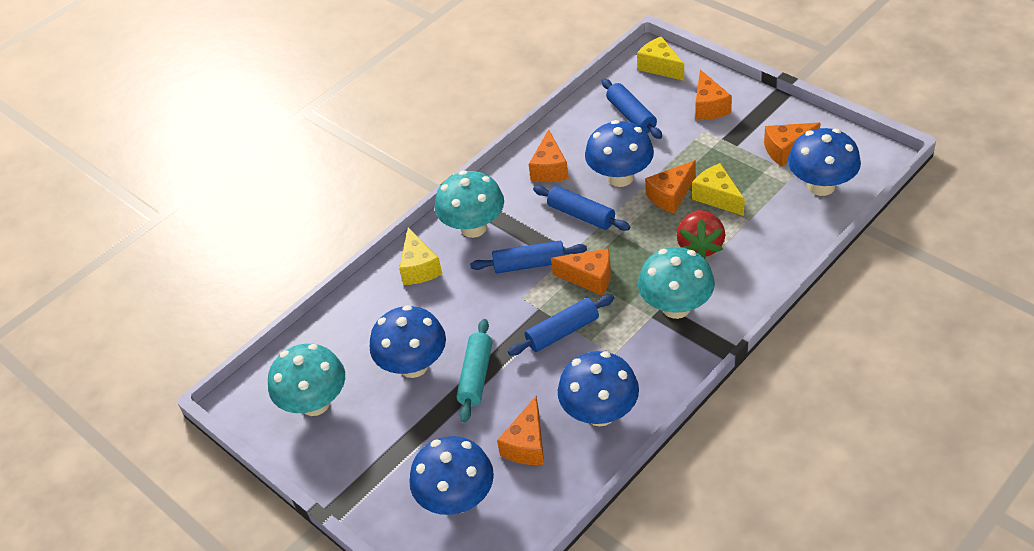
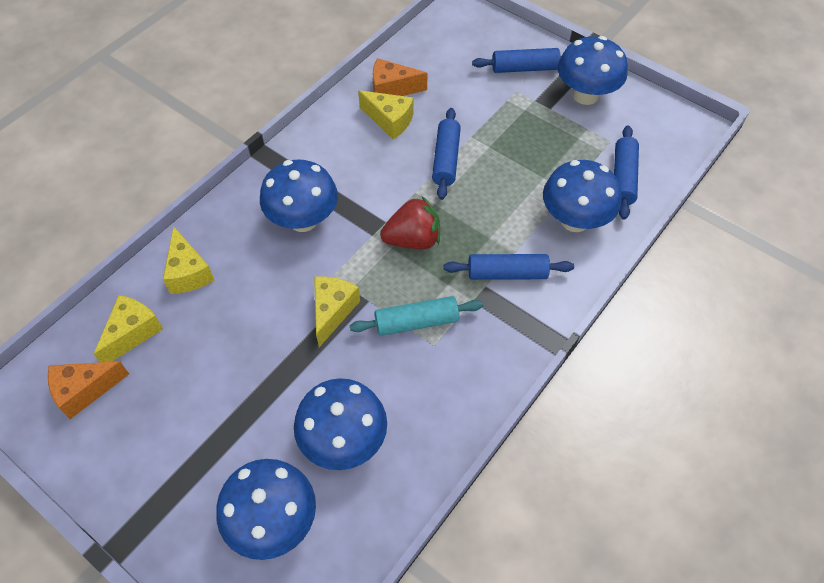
orange cheese: [497,396,544,465] [529,129,569,182] [551,248,611,296] [645,160,696,214] [695,69,732,120] [764,122,821,167] = 6 -> [48,361,129,419] [373,58,428,96] = 2
turquoise mushroom: [268,344,345,416] [435,170,504,238] [638,247,715,319] = 3 -> none = 0
yellow cheese: [399,227,442,285] [637,36,684,81] [692,163,745,216] = 3 -> [94,295,163,362] [163,226,214,294] [314,276,360,347] [358,90,413,139] = 4

